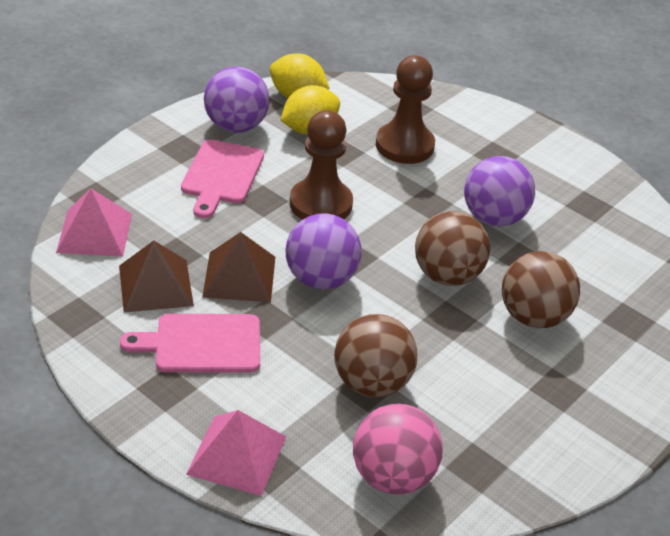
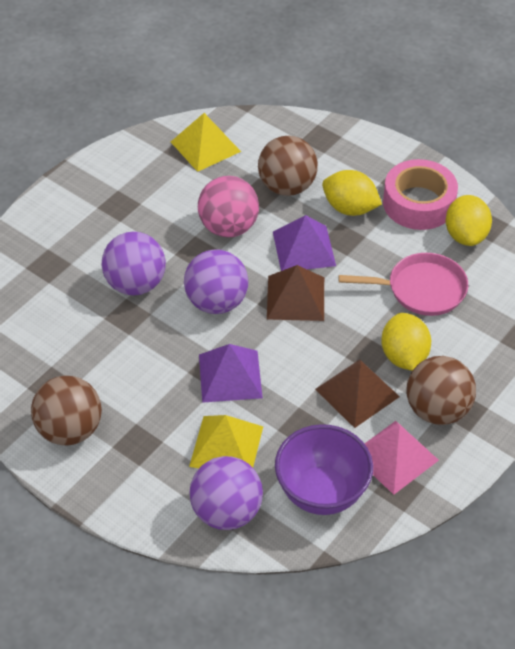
brown pawn: [289,110,353,220] [376,56,435,164] = 2 -> none = 0
pink cutting board: [120,314,260,373] [181,140,264,218] = 2 -> none = 0
pink pan: none = 0 -> [339,253,468,316] = 1
pink pyramid: [56,188,132,257] [186,410,286,496] = 2 -> [364,421,439,495] = 1
pink tape: none = 0 -> [383,159,458,230] = 1
purple bowl: none = 0 -> [275,424,373,515] = 1
purple pyramid: none = 0 -> [199,344,263,403] [273,215,336,271] = 2
yellow lemon: [270,53,329,98] [281,85,340,135] = 2 -> [322,170,382,216] [381,313,431,371] [446,195,492,246] = 3
yellow pyramid: none = 0 -> [171,113,241,172] [189,415,263,468] = 2

